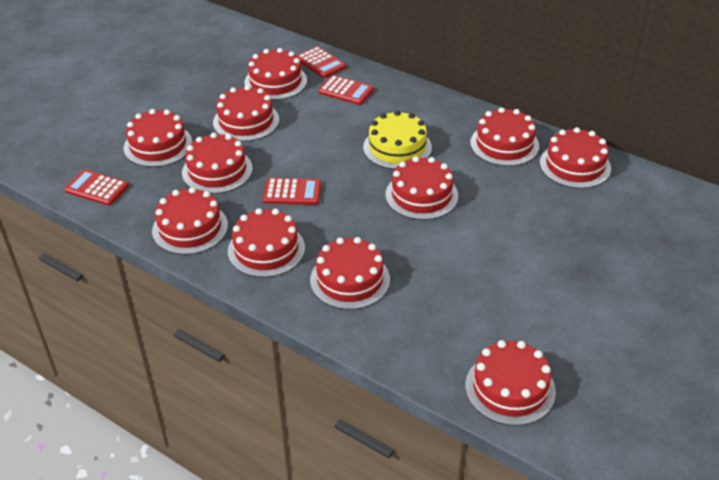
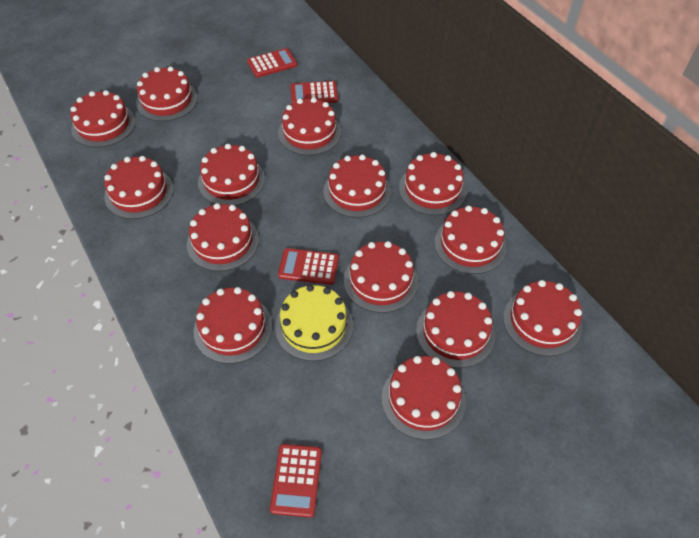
red cake: [123,109,192,167] [152,187,228,255] [182,133,253,194] [213,85,279,142] [228,208,305,277] [244,48,307,100] [310,237,390,310] [385,156,458,220] [465,340,556,426] [470,107,539,166] [540,127,611,188] = 11 -> [70,90,135,148] [104,156,173,219] [136,67,197,121] [187,203,259,271] [194,287,272,364] [198,144,265,205] [278,97,341,155] [323,155,391,218] [344,241,418,313] [382,356,466,440] [399,152,467,215] [416,291,495,368] [434,206,507,274] [503,280,582,356] = 14

